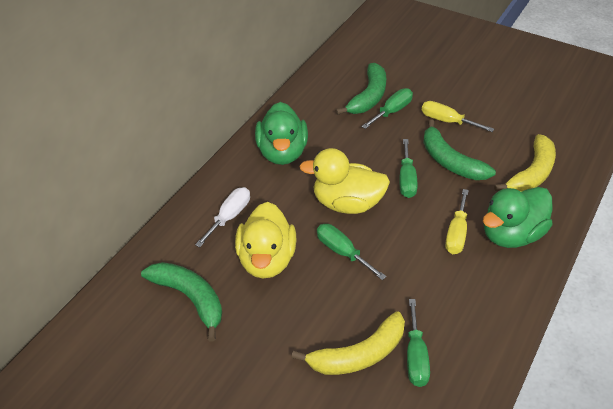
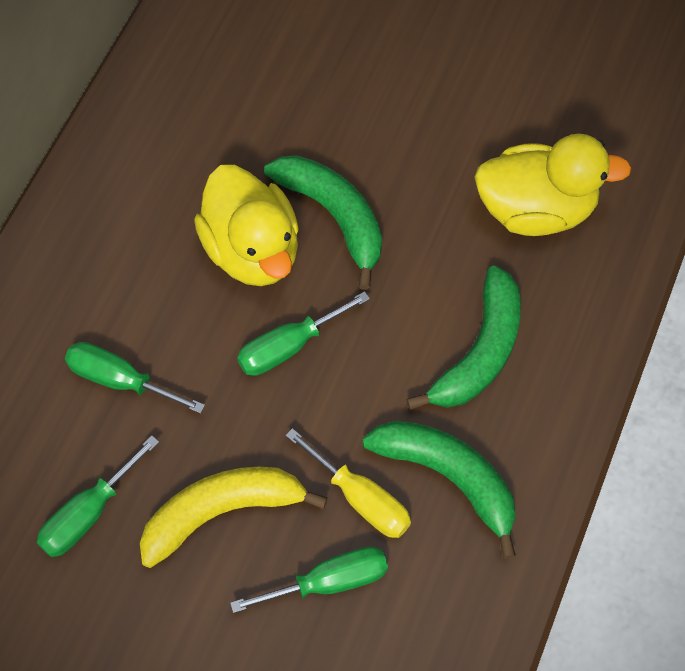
green duck: [255,102,308,165] [483,187,553,248] = 2 -> none = 0
white screwdriver: [195,187,250,247] = 1 -> none = 0
yellow banana: [291,311,405,375] [494,134,556,192] = 2 -> [140,467,328,568] = 1
yellow screwdriver: [421,101,494,132] [445,189,469,254] = 2 -> [285,428,411,538] = 1

